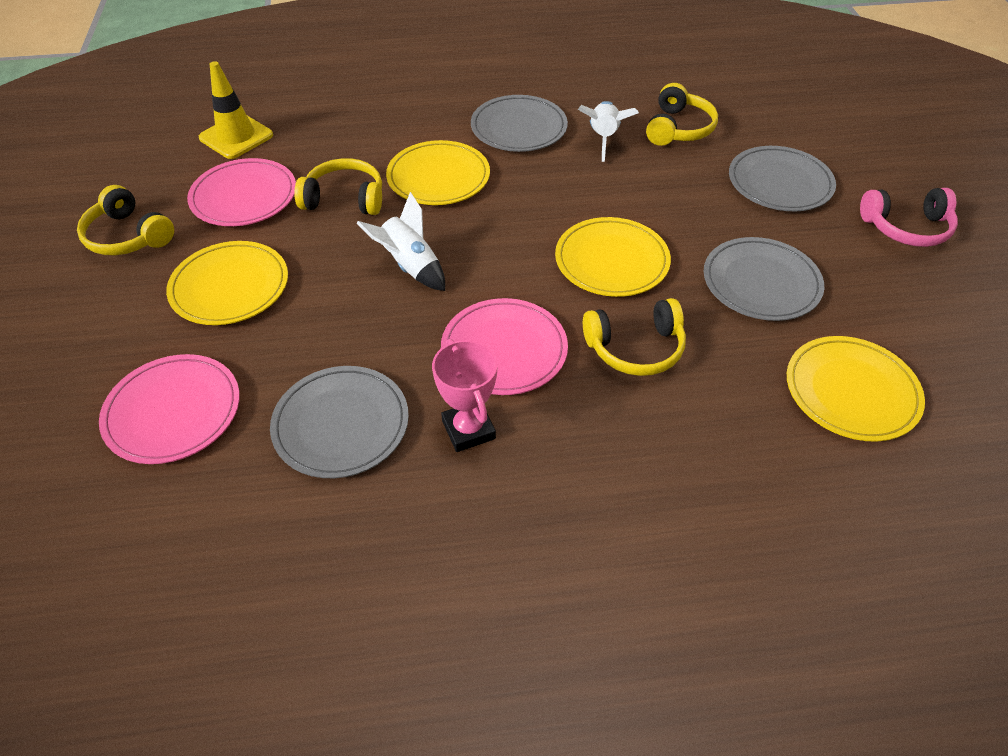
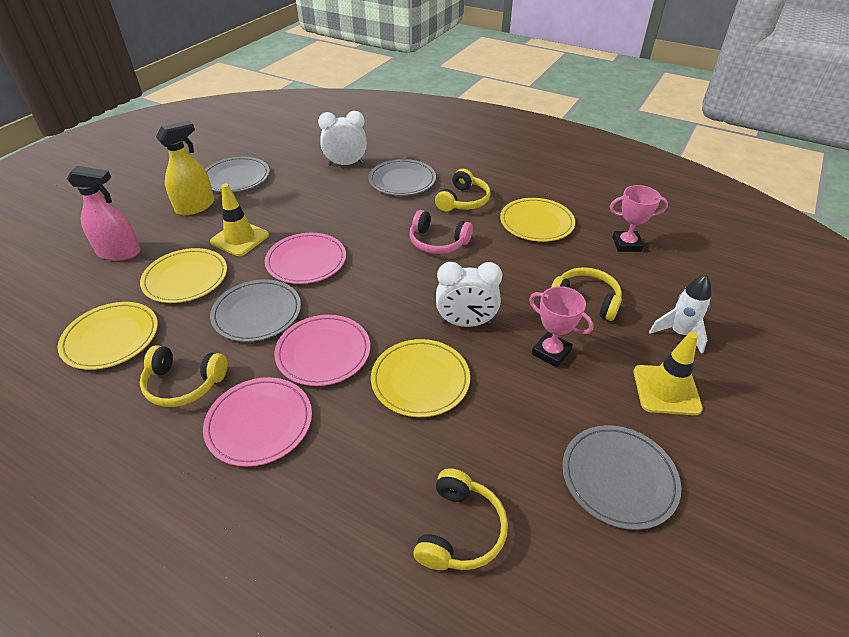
pink spray bottle: none = 0 -> [67,166,141,261] = 1
pink trophy: [432,339,498,452] = 1 -> [529,286,594,368] [610,185,668,252] = 2
white clock: none = 0 -> [318,111,367,166] [436,262,502,327] = 2
white rocket: [357,192,445,291] [578,101,639,162] = 2 -> [649,275,711,354] = 1
yellow spray bottle: none = 0 -> [156,121,214,215] = 1
yellow traffic cone: [199,61,273,159] = 1 -> [210,184,269,256] [634,332,703,415] = 2

